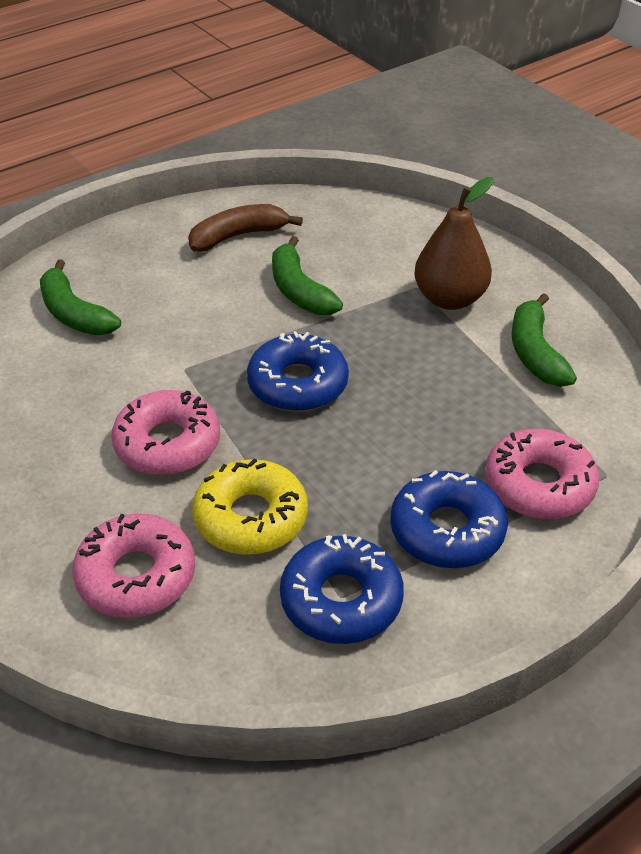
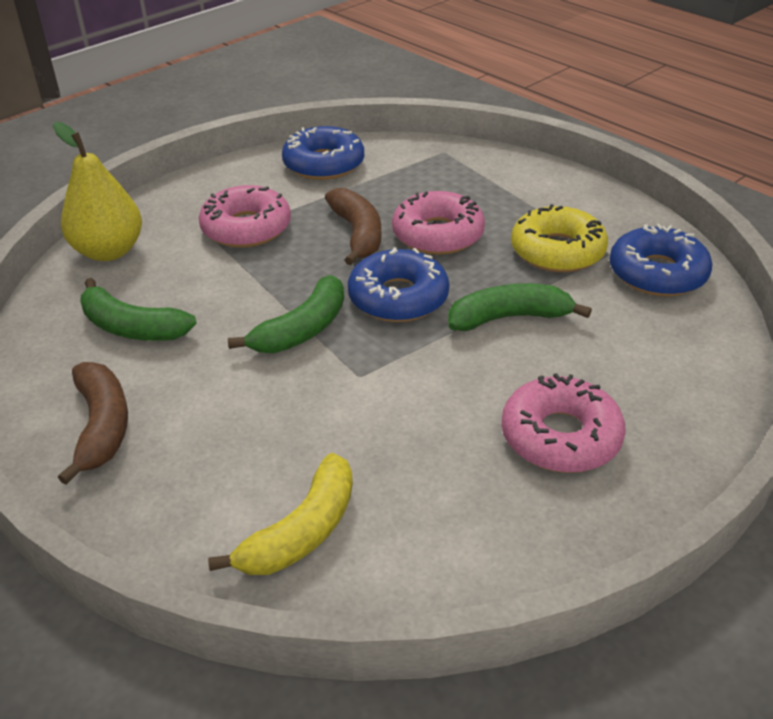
brown banana: [188,204,303,252] = 1 -> [58,362,128,485] [325,188,381,265] = 2
brown pear: [414,177,493,310] = 1 -> none = 0
yellow banana: none = 0 -> [208,453,353,575] = 1
yellow pear: none = 0 -> [53,122,142,261] = 1

